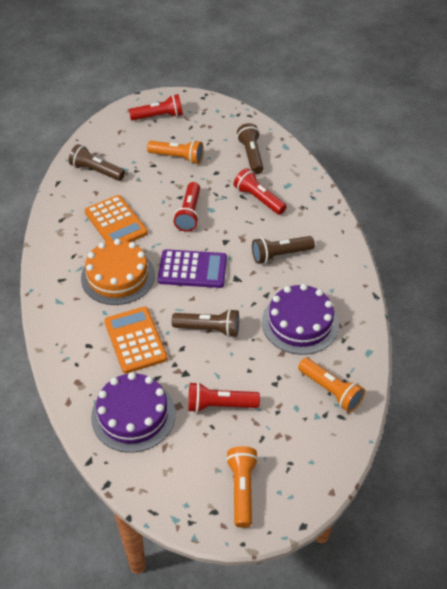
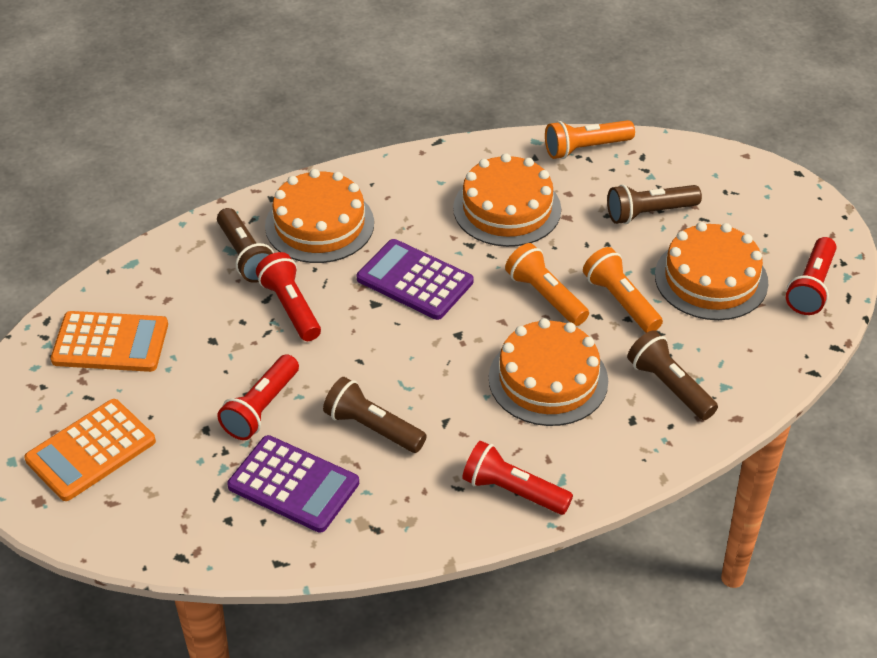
orange cake: [81,239,155,305] = 1 -> [265,169,374,263] [453,153,561,247] [489,318,608,426] [655,222,768,320] = 4
purple cake: [91,372,175,453] [262,284,339,355] = 2 -> none = 0
purple calculator: [158,249,227,288] = 1 -> [227,435,359,533] [357,239,474,320] = 2

